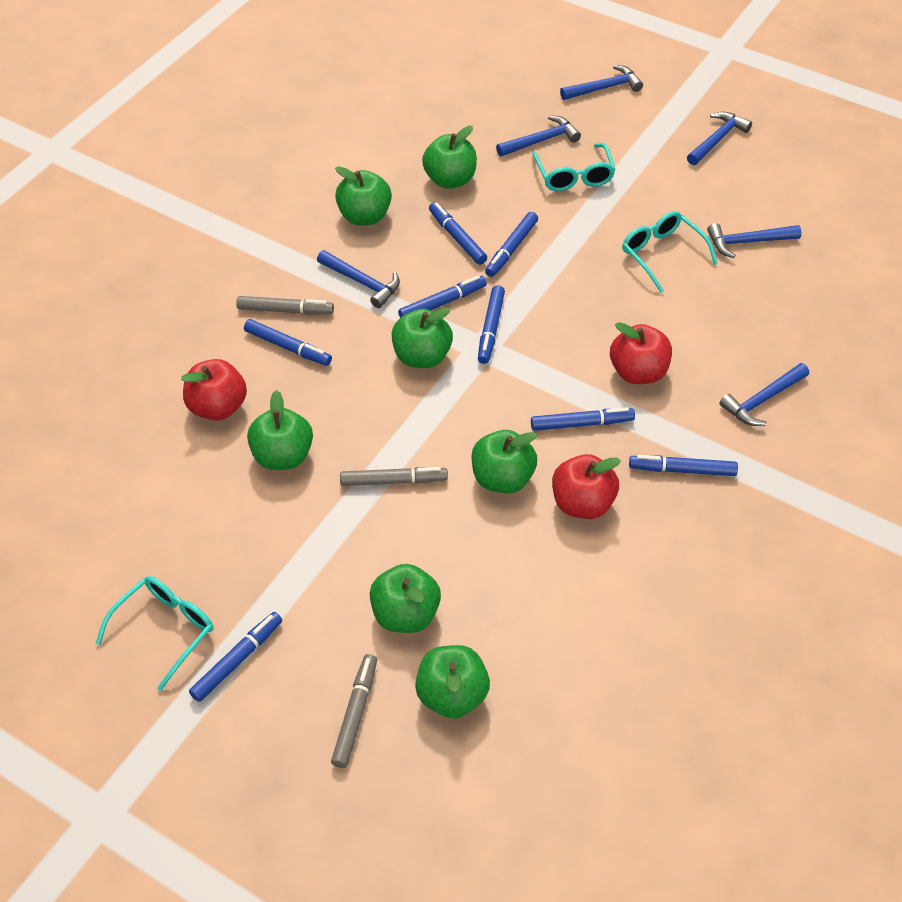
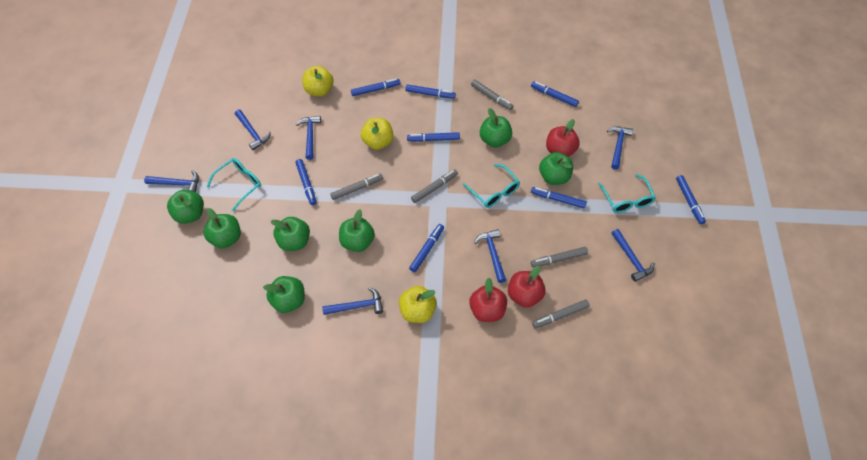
blue hammer: [317,250,400,308] [496,116,581,156] [560,65,643,100] [687,112,752,165] [707,223,801,258] [719,363,809,426] = 6 -> [144,170,199,193] [235,110,271,150] [296,116,321,160] [322,287,383,315] [474,229,506,283] [607,126,633,170] [612,229,654,282] = 7
grey marker: [236,296,334,315] [331,654,377,768] [340,467,448,486] = 3 -> [330,173,383,200] [411,169,458,203] [471,80,513,110] [531,247,588,268] [532,299,590,328] = 5
yellow apple: none = 0 -> [302,66,334,96] [361,118,394,150] [399,286,437,323] = 3

